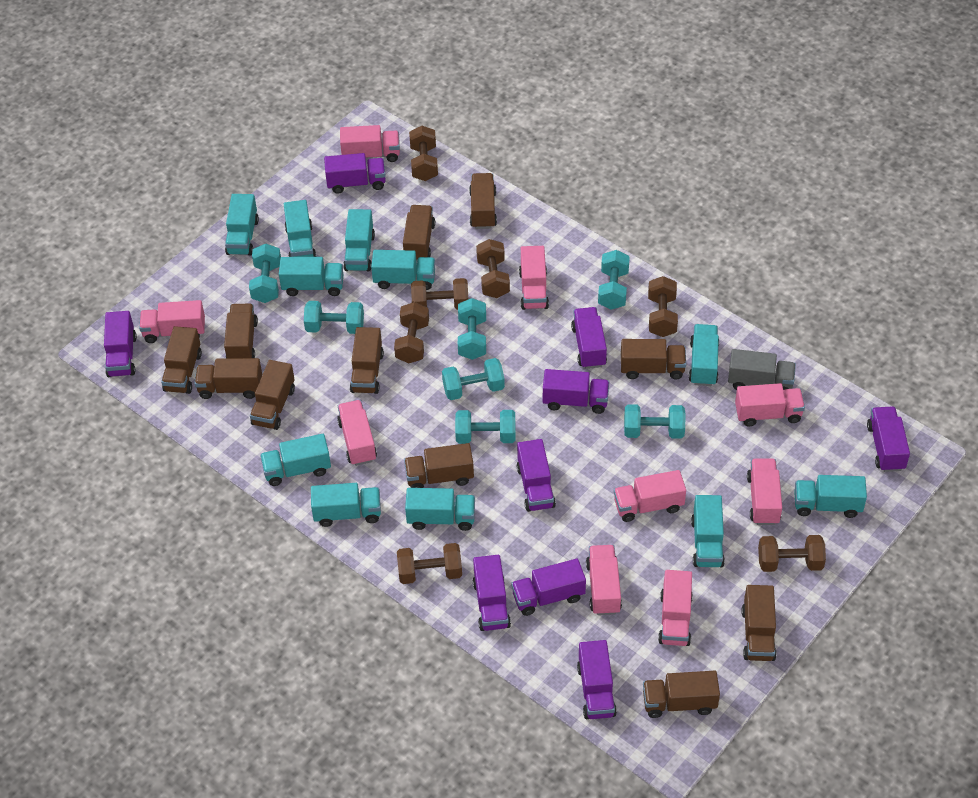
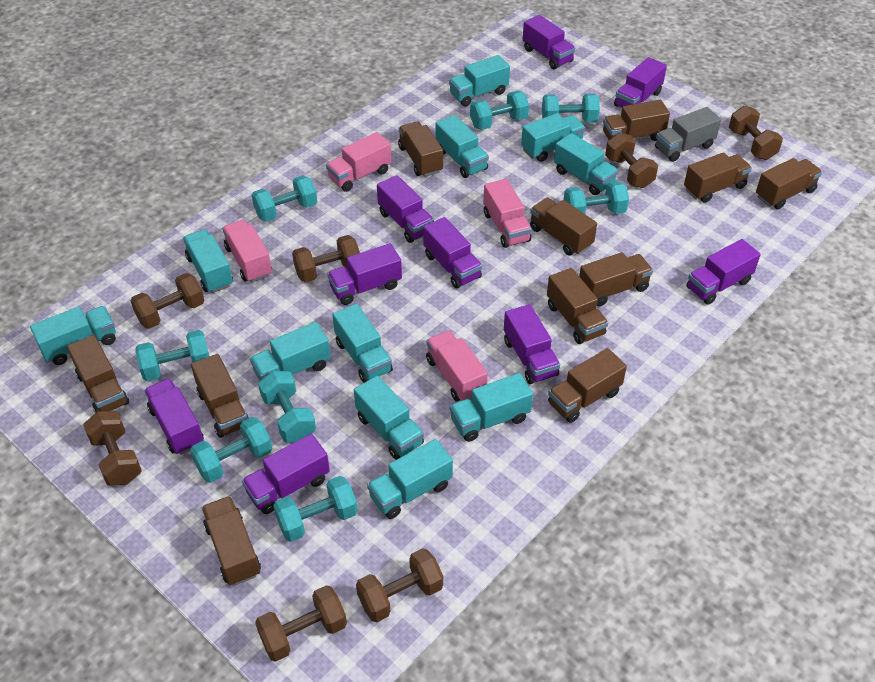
pink truck: [139,300,205,343] [337,400,377,466] [340,125,400,162] [519,246,549,310] [586,545,622,615] [614,470,686,522] [658,570,693,646] [735,383,805,427] [747,459,782,525] = 9 -> [222,220,272,282] [326,132,391,192] [426,330,488,402] [483,179,532,248] = 4
turquoise dumbbell: [249,244,281,303] [304,301,364,334] [442,358,505,400] [455,410,516,444] [458,298,486,360] [598,250,630,310] [624,404,685,439] = 7 -> [135,330,209,381] [190,417,272,483] [252,175,317,222] [258,371,316,442] [273,476,358,542] [470,91,529,130] [542,94,600,123] [564,181,629,214] = 8

